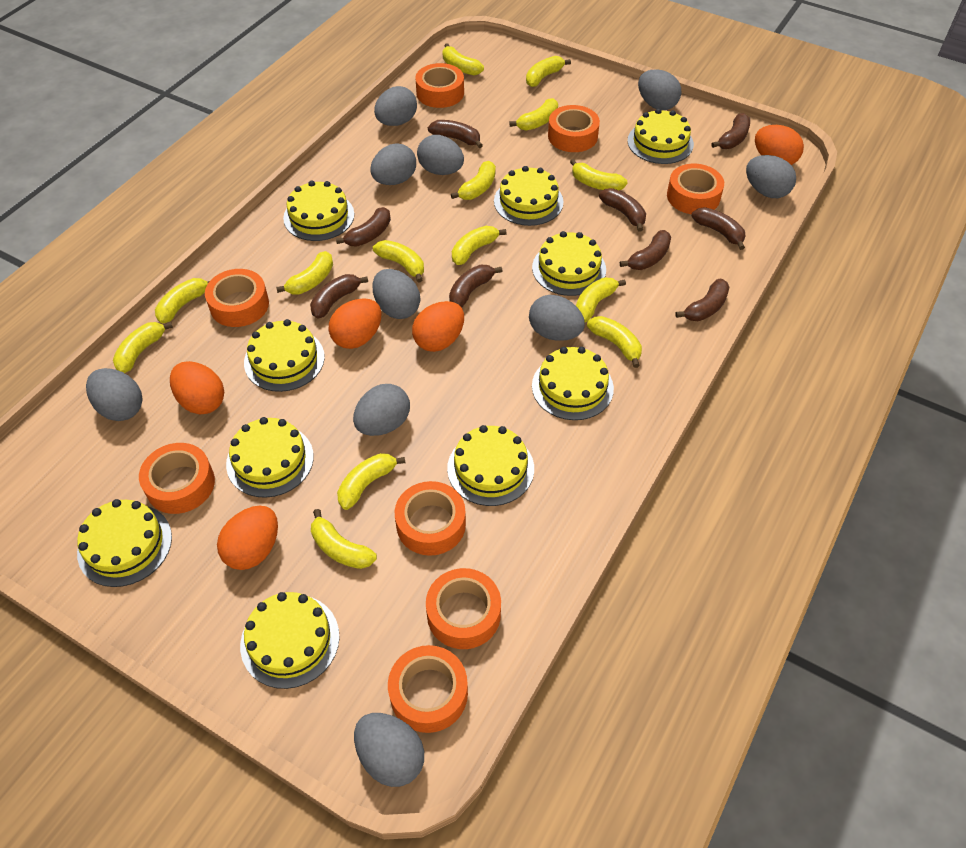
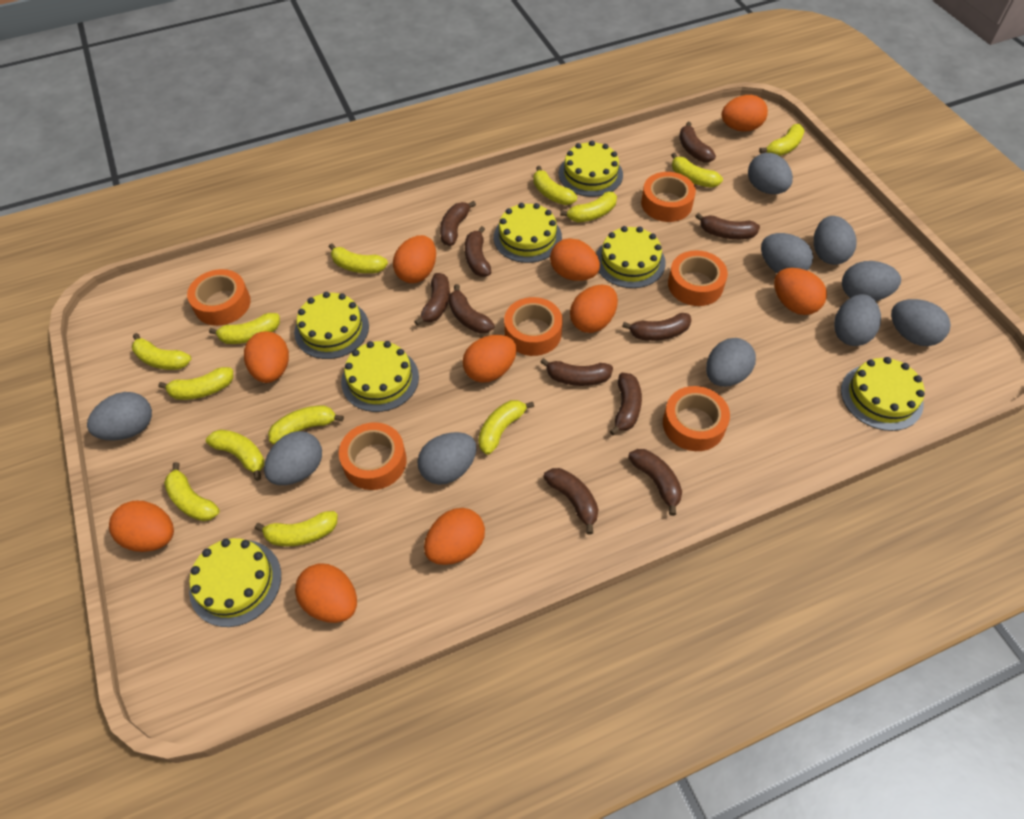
brown banana: [310,274,368,319] [336,207,391,247] [428,120,483,148] [449,265,503,308] [599,188,646,232] [620,230,671,270] [675,279,729,321] [692,207,745,250] [711,113,750,149] = 9 -> [414,273,450,326] [440,201,476,246] [448,284,495,334] [465,226,491,277] [540,358,613,386] [543,468,599,534] [610,373,642,435] [622,313,691,341] [628,449,682,516] [679,122,716,163] [695,213,760,239] = 11
orange egg: [170,361,224,415] [217,506,278,570] [329,298,381,349] [412,301,464,352] [755,125,804,165] = 5 -> [109,501,174,552] [244,331,289,383] [295,563,357,623] [393,235,436,283] [424,508,485,565] [463,335,517,383] [550,238,600,281] [570,285,618,333] [721,95,768,132] [774,268,827,315] = 10
orange tape: [139,443,215,514] [205,269,269,327] [388,645,468,733] [395,481,466,556] [415,63,464,108] [426,568,501,649] [548,105,600,152] [667,164,724,214] = 8 -> [187,269,251,326] [339,422,407,490] [504,297,563,356] [641,172,696,222] [663,386,730,451] [668,250,728,306] = 6
yellow banana: [113,322,173,373] [155,278,210,324] [276,251,333,295] [311,509,377,569] [337,453,405,510] [373,240,424,283] [443,43,484,76] [451,161,496,200] [452,226,507,265] [509,98,558,131] [526,56,571,87] [570,159,627,190] [576,277,626,322] [587,316,642,368] = 14 -> [132,333,191,370] [158,367,233,400] [164,462,219,521] [206,429,265,481] [209,313,280,344] [255,511,338,546] [268,405,344,444] [329,243,388,273] [478,400,534,455] [533,166,577,205] [560,192,617,222] [671,153,723,188] [759,124,805,156] = 13
yellow cake: [77,499,172,587] [226,417,314,498] [240,592,340,689] [244,319,325,392] [283,181,354,241] [447,425,534,506] [494,166,564,226] [532,231,606,296] [532,347,614,420] [628,109,694,164] = 10 -> [189,538,281,627] [294,292,369,359] [341,341,419,412] [494,203,562,263] [559,141,623,197] [596,226,666,288] [841,357,925,431] = 7

